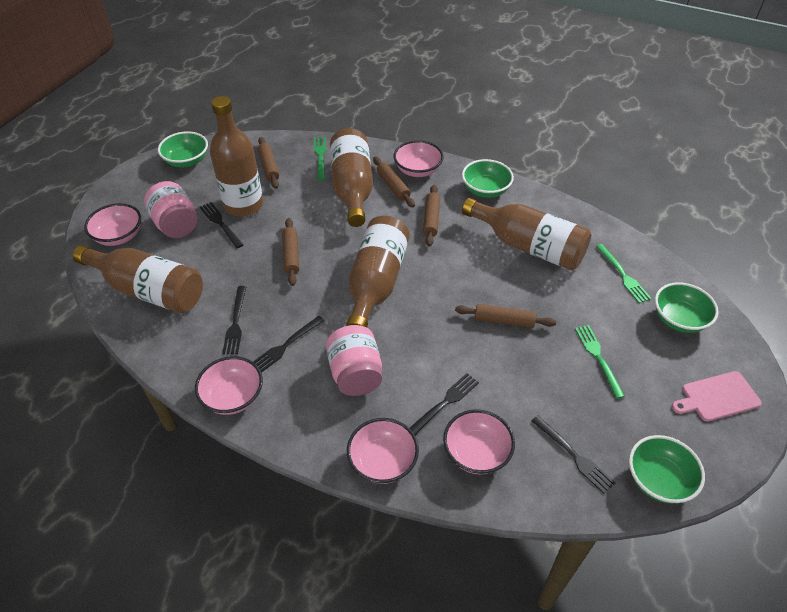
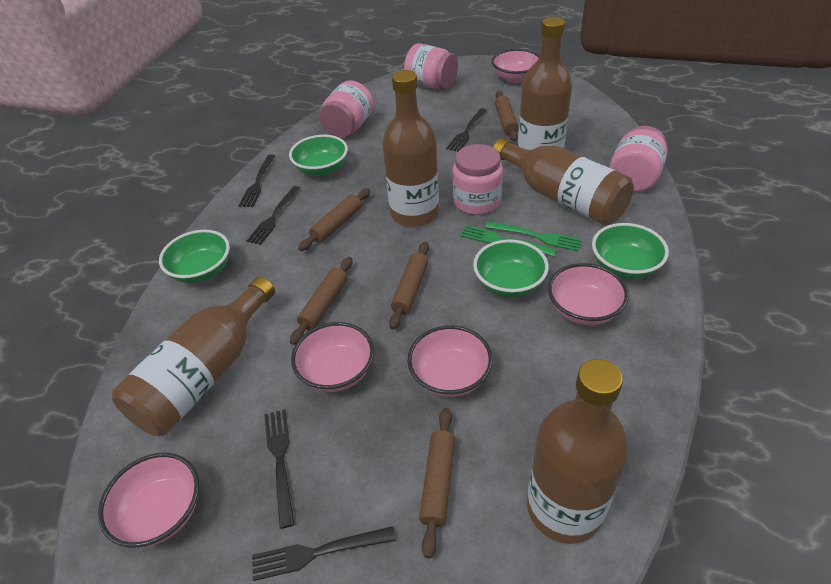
green fork: [314,137,326,181] [575,325,625,399] [596,244,651,303] = 3 -> [460,225,557,256] [485,221,582,251] = 2
pink cutting board: [672,371,762,422] = 1 -> none = 0
pink jar: [144,181,197,238] [326,325,382,396] = 2 -> [319,80,374,138] [404,43,458,89] [452,144,503,215] [609,126,667,192] = 4

